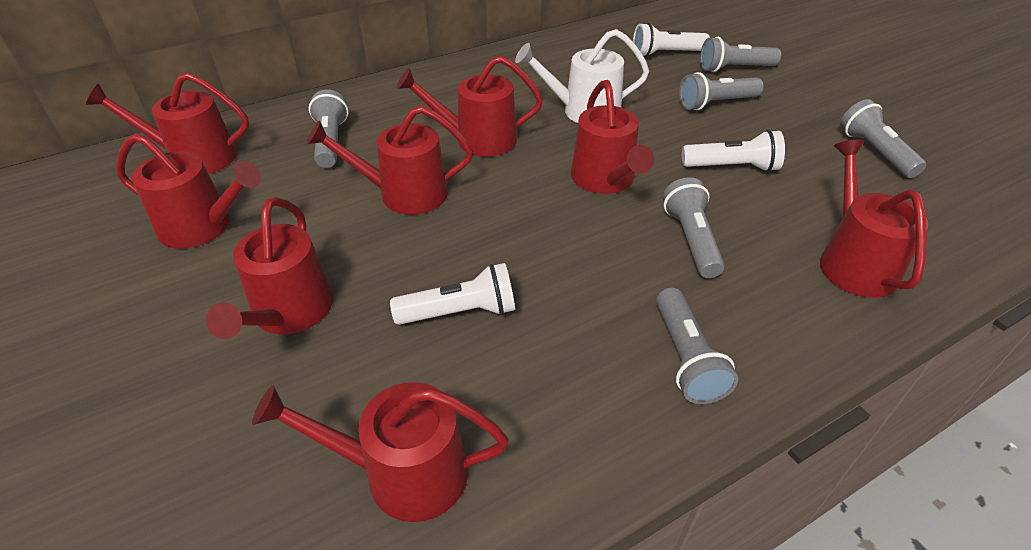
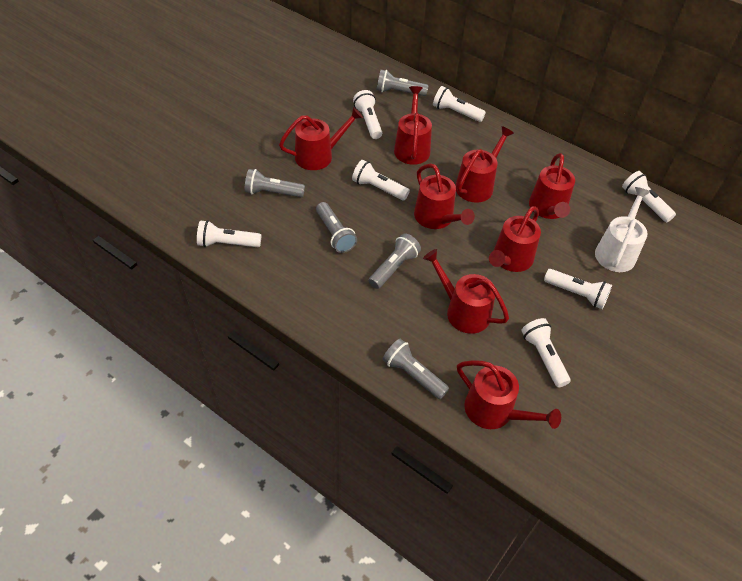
grey flashlight: [309,90,349,168] [656,288,738,404] [663,177,725,278] [679,72,764,110] [700,37,781,72] [840,99,926,178] = 6 -> [245,169,305,197] [316,202,357,253] [369,233,421,289] [377,70,429,96] [382,339,449,399] = 5
white flashlight: [390,263,515,325] [633,23,710,57] [682,130,785,172] = 3 -> [197,220,261,247] [352,160,410,200] [353,90,382,139] [433,86,486,122] [521,318,571,388] [544,269,612,309] [622,171,676,222] = 7

